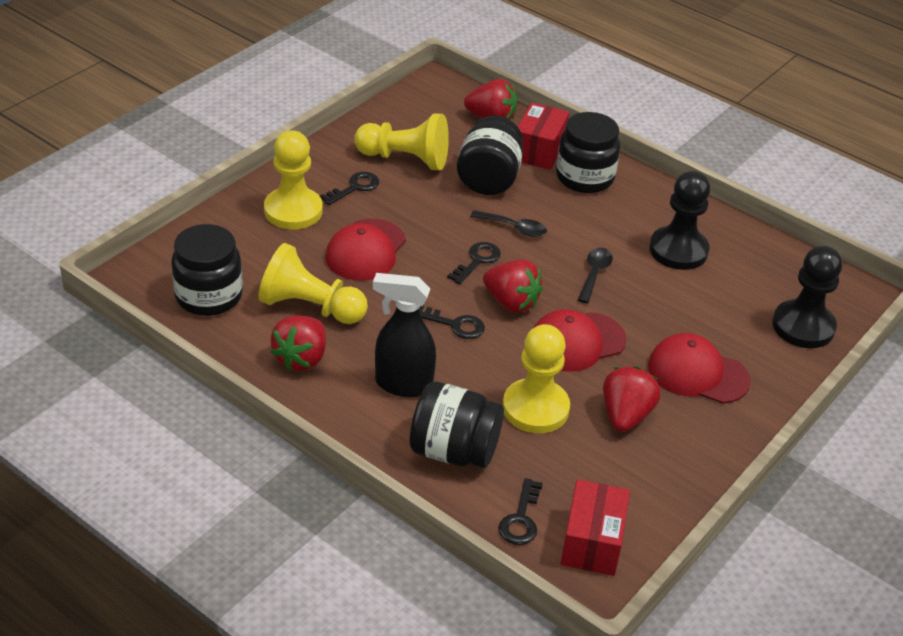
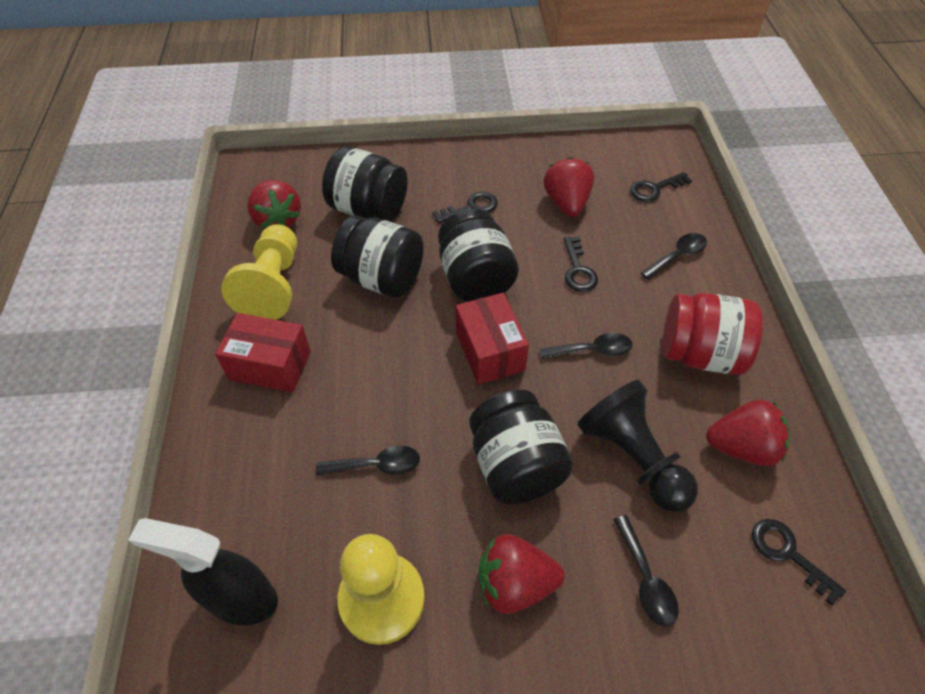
black pawn: [649,171,710,270] [772,246,842,348] = 2 -> [577,380,698,512] = 1
black spoon: [470,210,547,237] [578,248,613,304] = 2 -> [316,446,420,476] [540,333,632,359] [613,515,679,627] [641,233,707,280] = 4
red cap: [325,219,406,281] [533,309,627,372] [648,333,751,404] = 3 -> none = 0
red jar: none = 0 -> [662,293,763,375] = 1
yellow pawn: [258,243,368,324] [264,130,323,229] [354,113,449,170] [503,324,570,433] = 4 -> [221,224,297,320] [337,534,425,645] = 2

